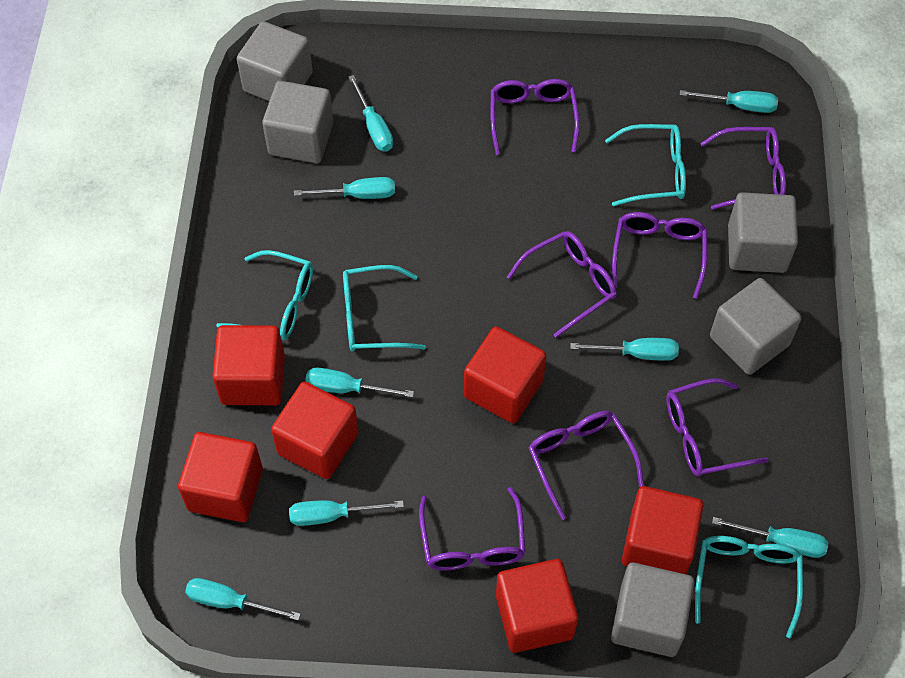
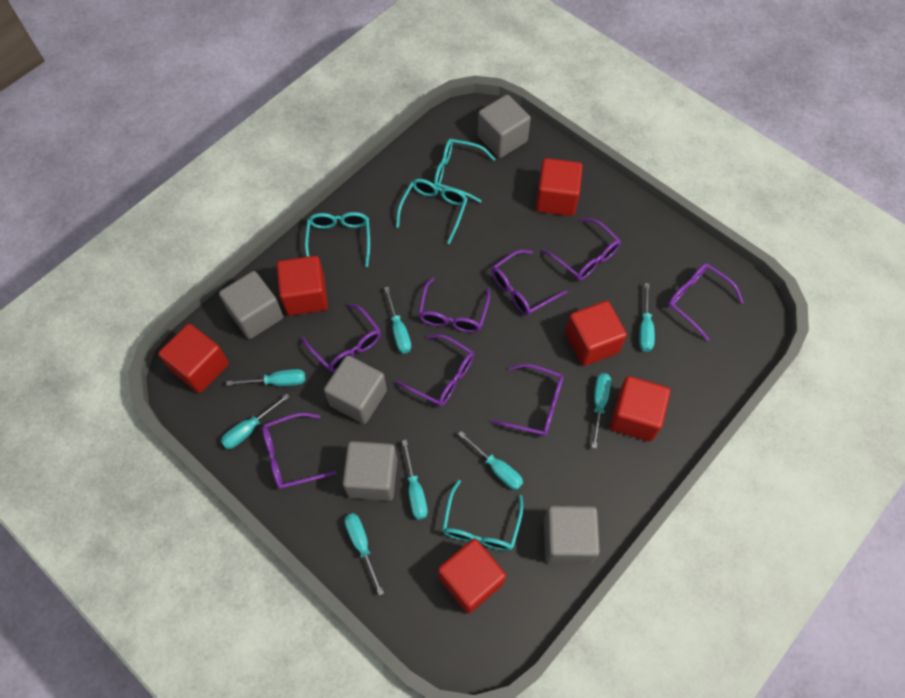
purple glasses: [419,487,526,571] [490,79,580,155] [507,231,617,338] [529,411,644,520] [612,212,707,299] [666,378,769,477] [700,127,786,210] = 7 -> [262,413,337,489] [301,303,381,372] [395,334,474,407] [418,278,490,333] [491,250,568,315] [491,364,563,436] [542,218,621,281] [668,263,743,341] = 8

